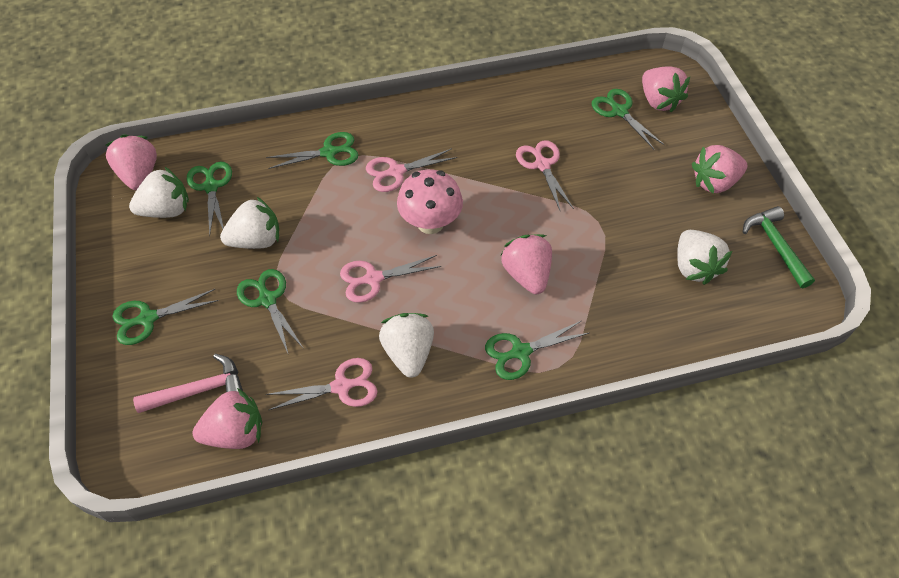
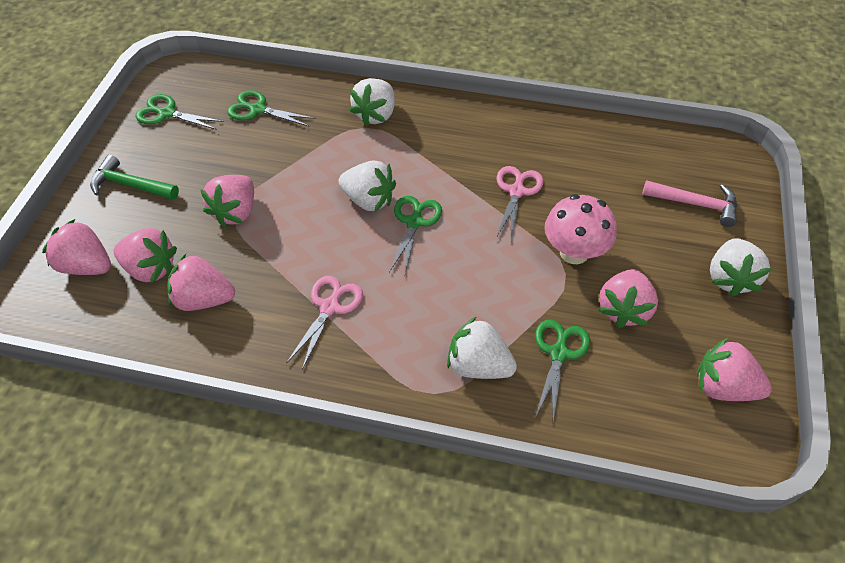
green scissors: [112,289,219,345] [187,162,232,236] [237,269,304,353] [266,132,358,169] [485,321,589,380] [592,89,665,150] = 6 -> [135,94,224,130] [227,90,315,127] [389,196,442,277] [535,319,590,421] = 4
pink scissors: [266,358,378,410] [340,255,441,303] [366,148,457,192] [516,140,574,212] = 4 -> [286,276,363,370] [496,166,543,241] = 2
pink strawberry: [106,134,157,190] [192,388,262,449] [500,234,552,294] [642,67,690,112] [692,145,747,194] = 5 -> [42,219,111,275] [114,228,177,283] [167,254,235,311] [200,175,254,227] [598,269,658,328] [697,338,772,401] = 6

